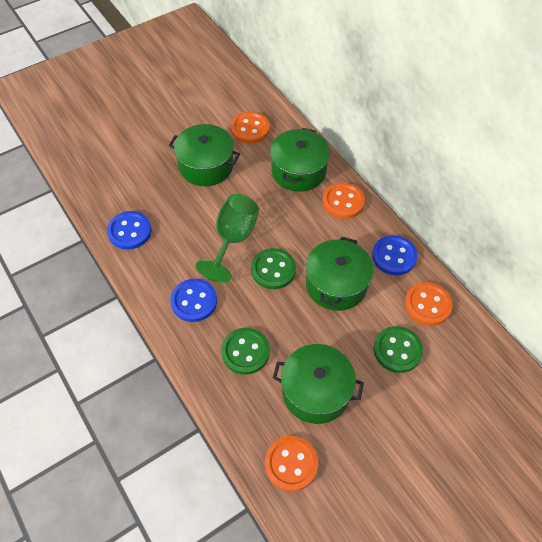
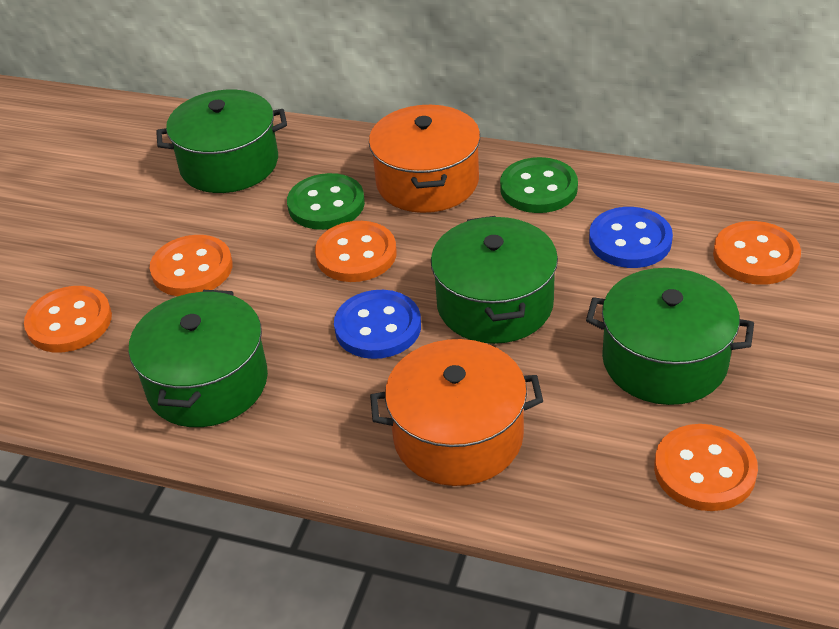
blue button: [107,211,151,249] [170,279,217,322] [372,235,417,275] = 3 -> [334,290,421,359] [589,207,673,268] = 2
green button: [221,328,270,375] [251,248,296,289] [374,326,423,373] = 3 -> [287,173,365,230] [500,157,578,213] = 2
green goblet: [196,194,259,283] = 1 -> none = 0
orange button: [231,111,270,143] [265,436,318,492] [322,182,365,219] [405,282,453,326] = 4 -> [24,286,112,353] [150,235,232,296] [315,221,397,282] [654,424,758,511] [713,221,801,285] = 5
orange pot: none = 0 -> [369,105,480,213] [370,339,543,486] = 2

